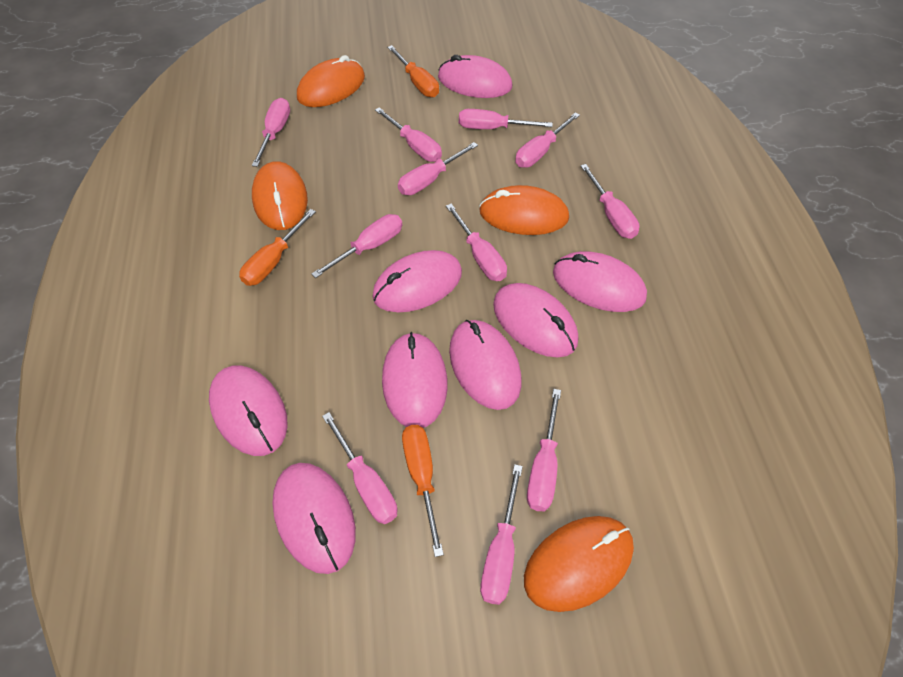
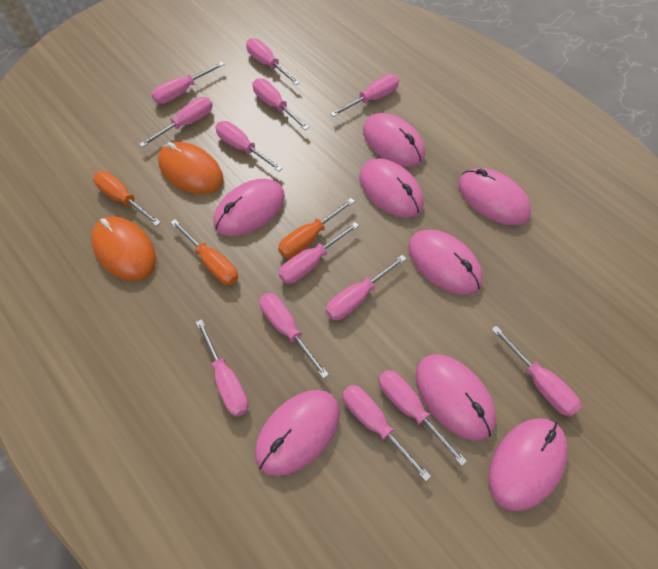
orange mouse: [252,161,308,230] [297,55,365,107] [479,185,569,235] [524,516,634,612] = 4 -> [91,216,156,281] [158,142,223,194] = 2
pink screwdriver: [252,98,290,167] [312,214,402,278] [322,412,398,524] [375,107,442,162] [398,142,478,195] [446,203,507,281] [459,109,553,129] [480,464,523,605] [515,112,580,168] [527,389,561,511] [581,164,639,239] = 11 -> [139,97,213,147] [151,62,225,104] [196,319,249,417] [215,121,283,172] [246,38,300,85] [253,78,309,130] [259,293,329,379] [279,222,359,284] [326,255,407,320] [330,74,399,117] [342,385,431,481] [378,370,467,466] [491,326,581,417] = 13

